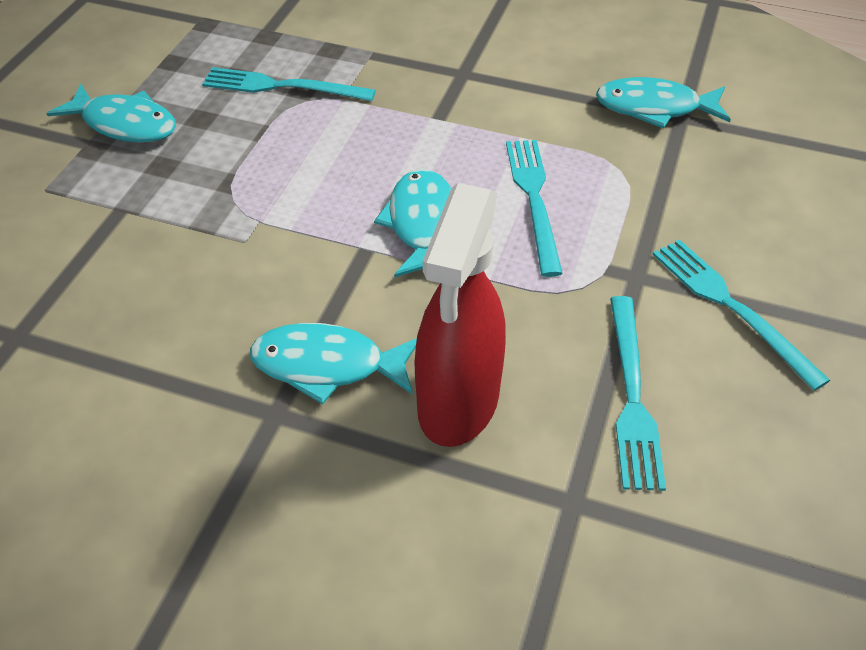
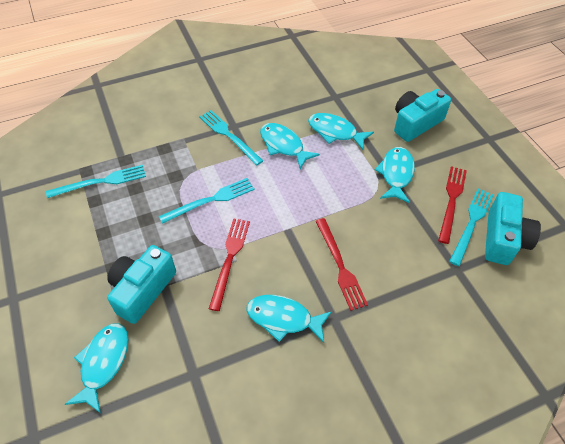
red fork: none = 0 -> [209,218,250,311] [315,218,368,311] [438,166,467,244] = 3
red spray bottle: [414,183,506,447] = 1 -> none = 0
turquoise camera: none = 0 -> [107,245,176,324] [394,89,451,142] [485,192,541,265] = 3
turquoise fish: [46,84,176,143] [250,323,417,404] [374,169,451,277] [596,77,731,129] = 4 -> [65,323,128,413] [246,295,332,343] [260,123,320,169] [308,113,374,150] [374,147,415,203] = 5

